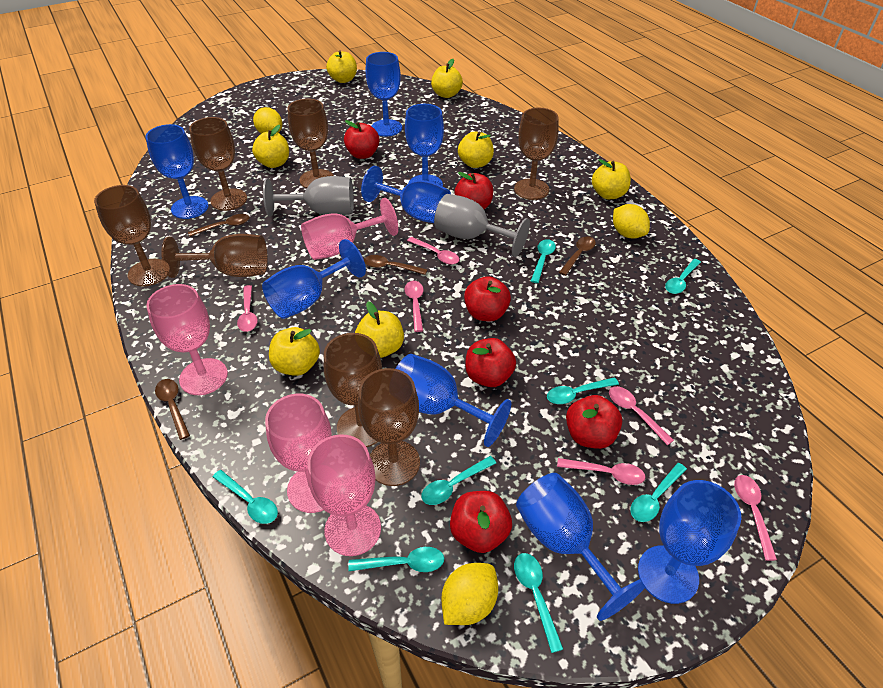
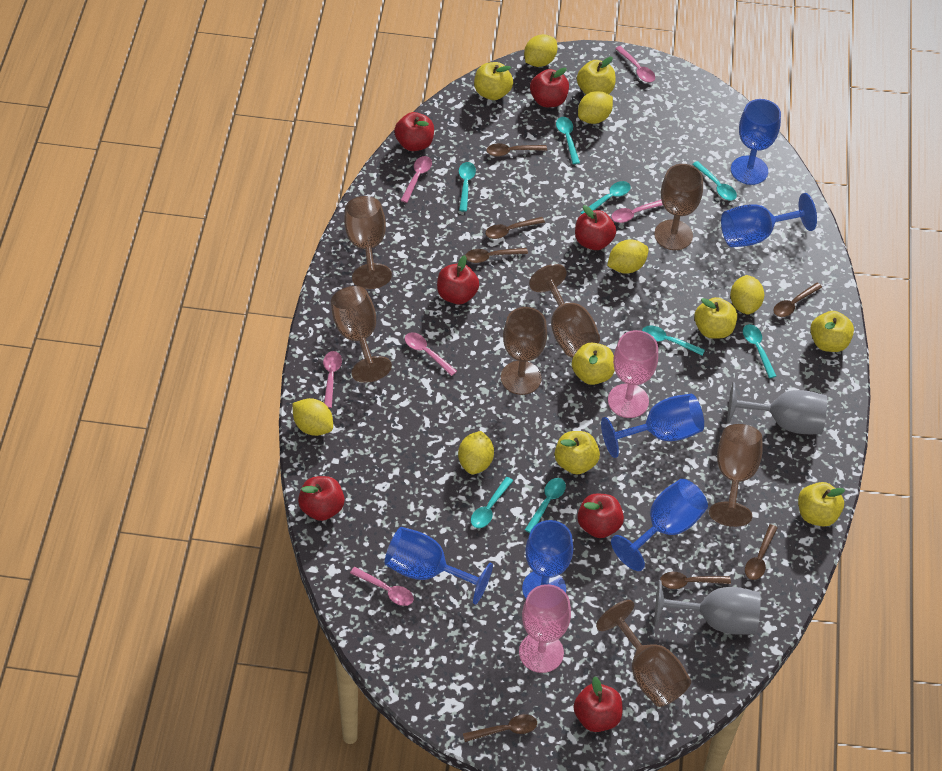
blue goblet: [146,124,209,219] [262,239,366,319] [361,166,451,223] [366,52,402,136] [396,354,511,447] [405,104,444,187] [516,473,649,621] [638,480,741,604] = 8 -> [385,527,493,605] [522,520,573,599] [601,394,704,458] [611,479,708,571] [721,193,817,247] [731,99,781,185] = 6
brown spoon: [155,379,190,440] [188,214,250,237] [364,255,427,275] [559,236,596,276] = 4 -> [463,714,537,742] [465,248,528,263] [485,217,545,239] [486,143,547,157] [660,572,731,589] [745,524,777,580] [773,282,822,317] = 7
pink goblet: [146,284,228,395] [265,394,332,513] [301,198,398,260] [307,434,381,556] = 4 -> [519,584,571,673] [608,330,658,418] = 2
red apple: [344,120,380,159] [450,491,512,553] [455,172,493,209] [464,276,511,321] [465,338,516,387] [566,395,622,449] = 6 -> [298,476,345,521] [394,112,434,151] [437,255,479,304] [530,67,569,107] [573,676,622,732] [575,205,616,250] [577,493,624,538] = 7
yellow lemon: [253,107,282,134] [441,563,498,625] [613,204,650,238] = 3 -> [292,398,333,436] [458,431,494,475] [524,34,557,67] [578,91,613,124] [607,239,649,274] [730,275,764,314] = 6

